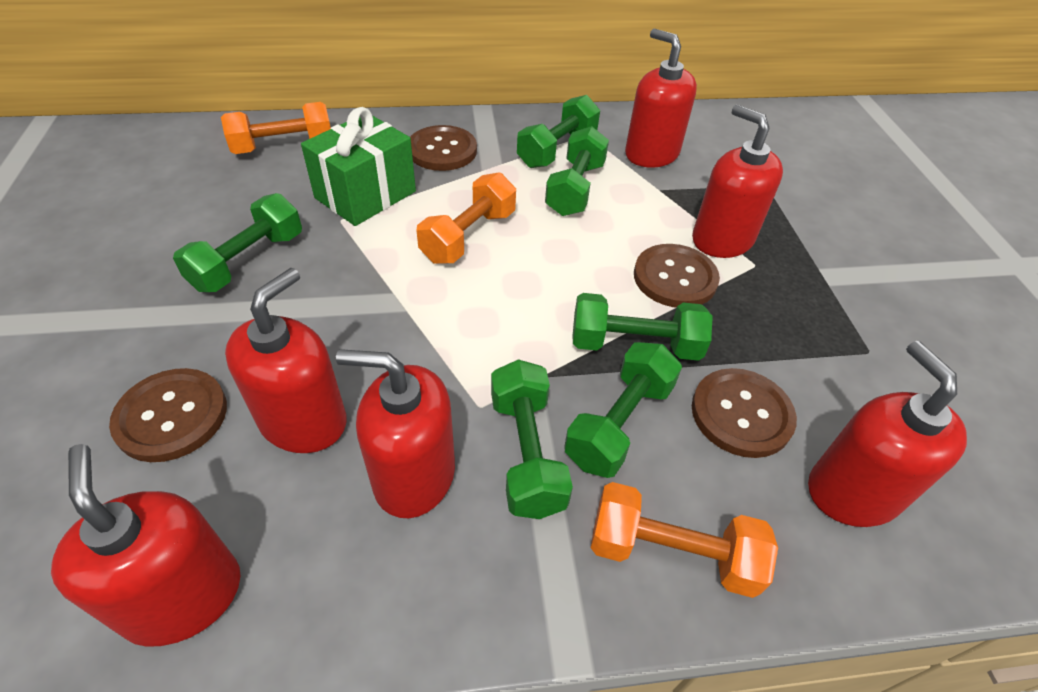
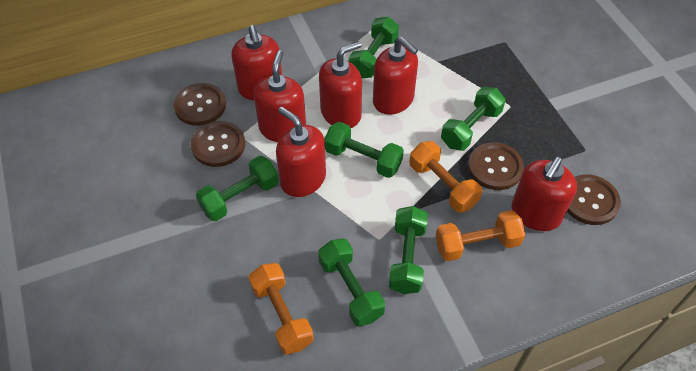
green gift: [301,107,416,226] = 1 -> none = 0

